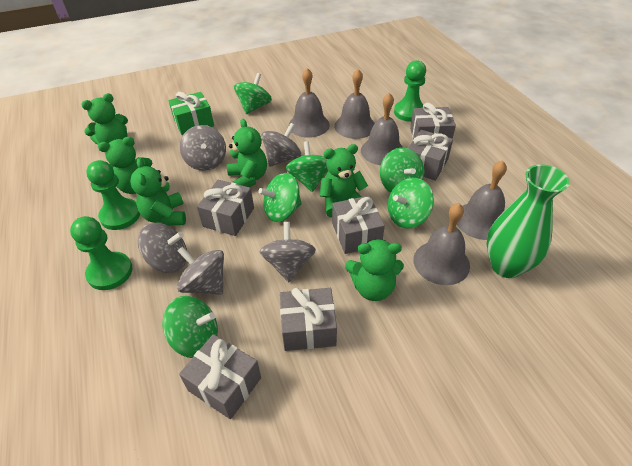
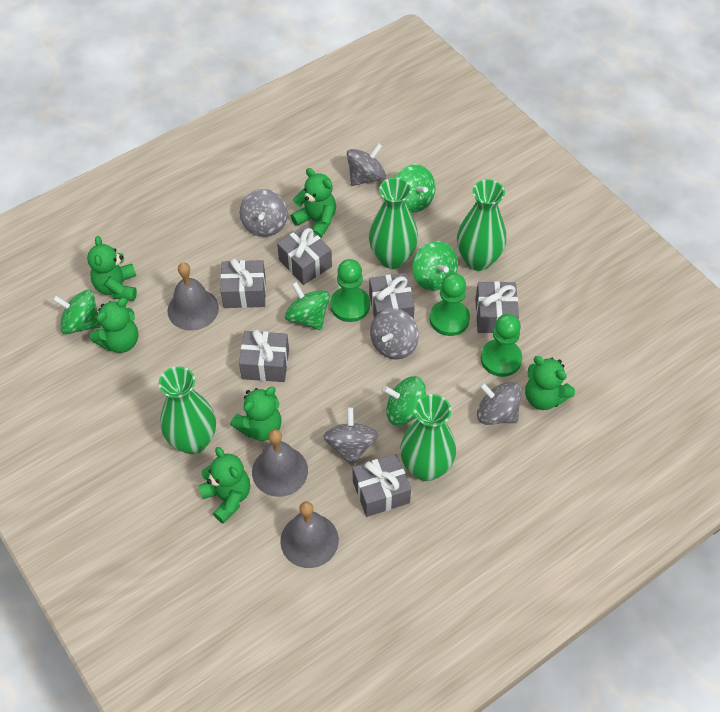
green gift: [168,92,214,135] = 1 -> none = 0
green spinning top: [162,296,218,358] [234,73,272,114] [258,173,302,222] [286,141,328,192] [380,148,425,193] [388,178,434,228] = 6 -> [53,290,101,334] [285,282,330,330] [383,376,426,426] [395,164,435,212] [412,241,458,291] = 5
green vase: [487,164,570,278] = 1 -> [159,366,216,454] [369,177,418,269] [400,394,456,481] [457,179,506,271] = 4
grey bell: [289,68,330,138] [334,69,375,139] [361,93,403,165] [413,203,470,285] [457,160,507,240] = 5 -> [168,262,219,331] [252,429,308,497] [280,501,339,568] = 3

